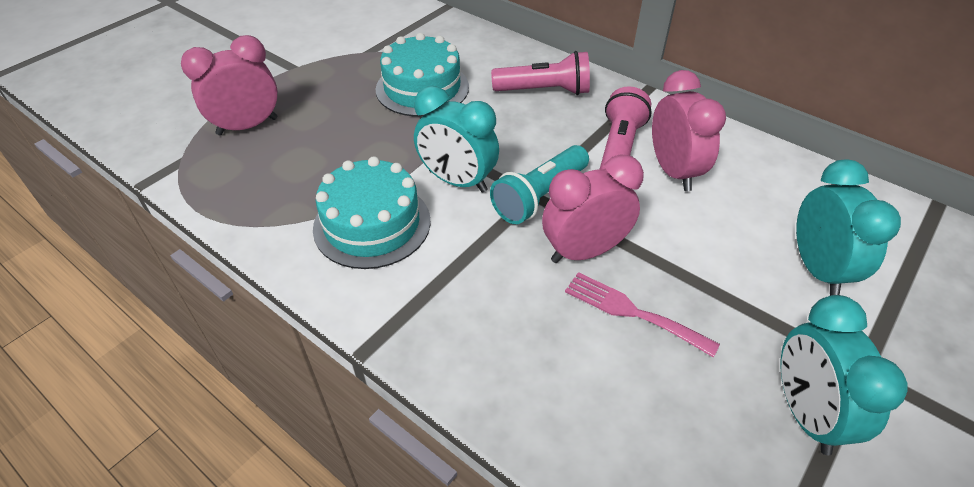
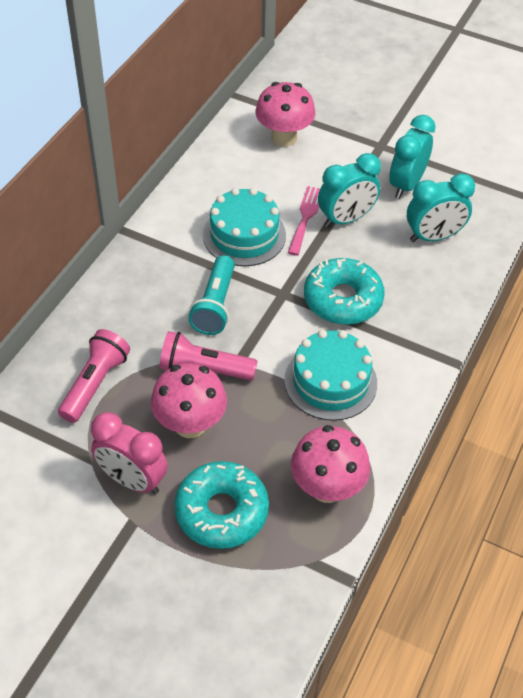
pink clock: [181,35,278,136] [542,154,644,263] [652,70,726,191] = 3 -> [91,412,168,494] = 1
pink mushroom: none = 0 -> [151,363,227,438] [255,82,315,147] [291,425,370,503] = 3
turquoise donut: none = 0 -> [174,461,269,549] [304,258,385,325] = 2

